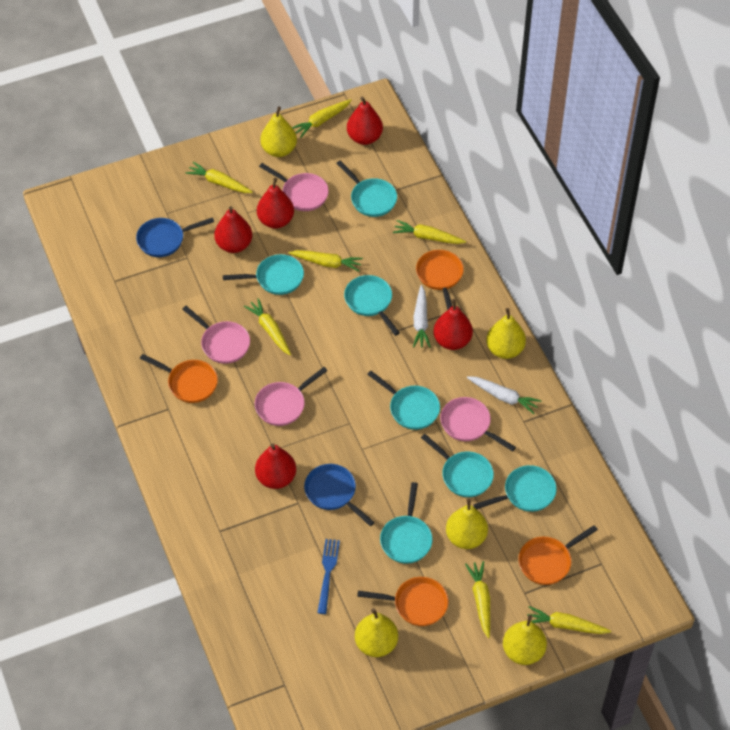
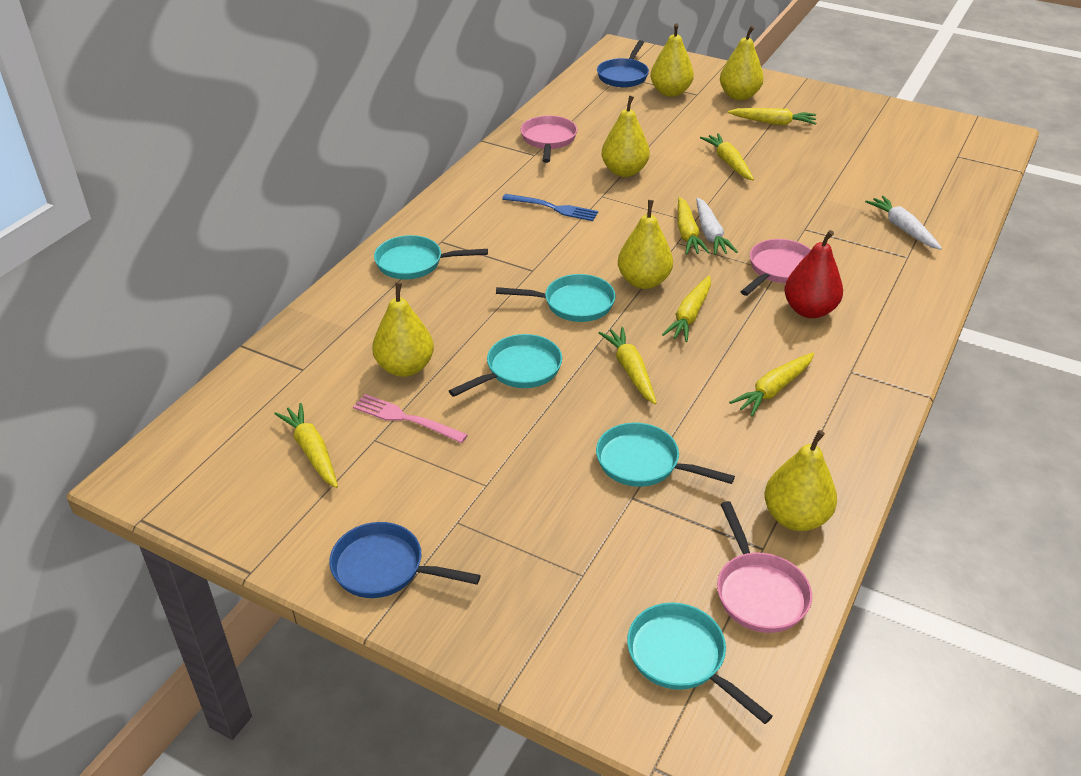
orange pan: [140,354,218,403] [357,577,448,626] [416,250,464,310] [518,525,598,585] = 4 -> none = 0
pink fork: none = 0 -> [353,394,468,443] = 1
pink pan: [182,306,250,364] [255,367,328,426] [259,163,329,211] [440,397,516,452] = 4 -> [521,116,577,163] [717,501,812,633] [740,239,811,296] = 3
red pear: [214,206,252,253] [255,444,296,489] [257,178,294,228] [347,96,383,145] [433,299,473,350] = 5 -> [784,230,843,318] = 1
turquoise pan: [223,254,304,295] [336,161,397,217] [344,275,400,336] [367,371,440,430] [380,482,433,564] [421,434,494,497] [473,465,557,512] = 7 -> [374,235,488,279] [449,334,562,397] [496,274,616,322] [596,423,735,487] [627,602,773,724] = 5
yellow pear: [260,107,297,157] [355,608,398,657] [446,498,488,549] [486,308,526,359] [503,615,547,665] = 5 -> [372,282,434,377] [601,96,650,177] [618,200,673,289] [651,23,694,97] [720,26,764,100] [765,430,837,531] = 6

